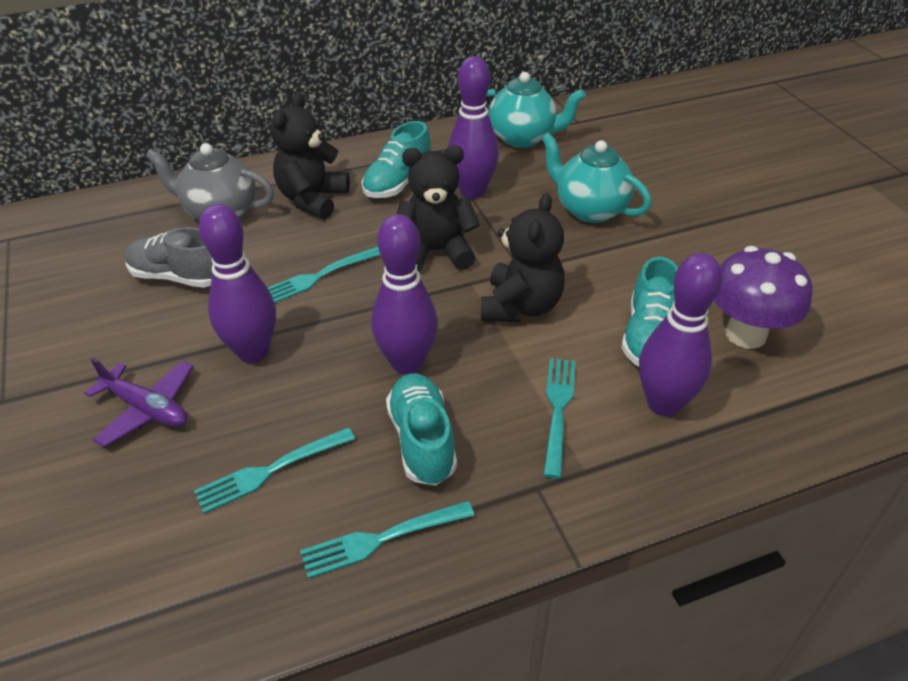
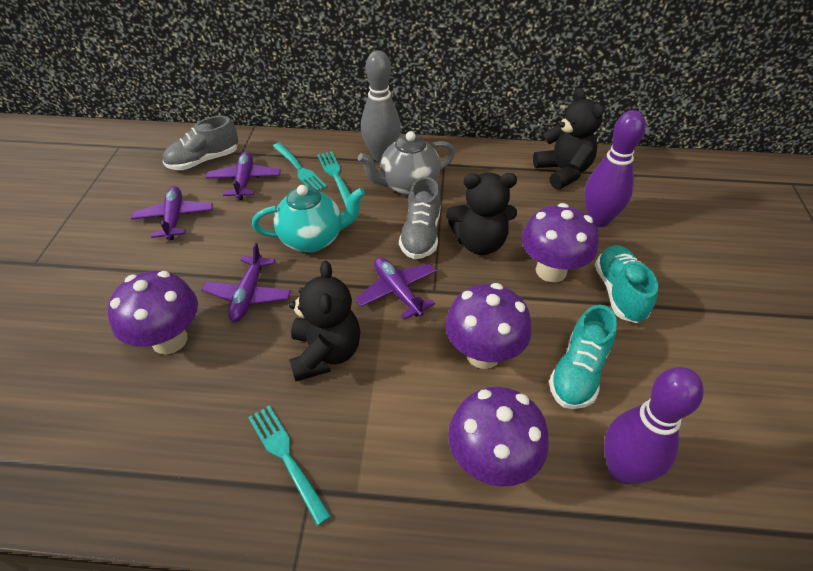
grey bowling pin: none = 0 -> [361,50,401,162] = 1
grey shoe: [124,227,213,288] = 1 -> [163,116,238,170] [399,177,441,259] = 2
purple bowling pin: [199,204,276,363] [371,214,438,375] [448,56,499,199] [639,253,722,416] = 4 -> [584,110,646,227] [604,367,704,484] = 2
purple mushroom: [714,246,813,349] = 1 -> [108,271,198,355] [445,283,532,369] [448,387,549,487] [522,203,599,282] = 4
purple plane: [84,358,194,447] = 1 -> [131,186,213,240] [202,242,291,322] [206,151,281,200] [355,257,436,320] = 4
turquoise fork: [194,427,355,514] [268,247,380,303] [300,501,475,579] [543,358,576,478] = 4 -> [248,405,331,526] [273,143,327,191] [317,151,351,207] = 3
turquoise shoe: [362,121,431,198] [386,373,457,486] [621,257,678,366] = 3 -> [549,305,617,409] [595,245,658,323] = 2
turquoise teapot: [487,72,586,148] [541,132,652,223] = 2 -> [252,185,365,252] = 1

